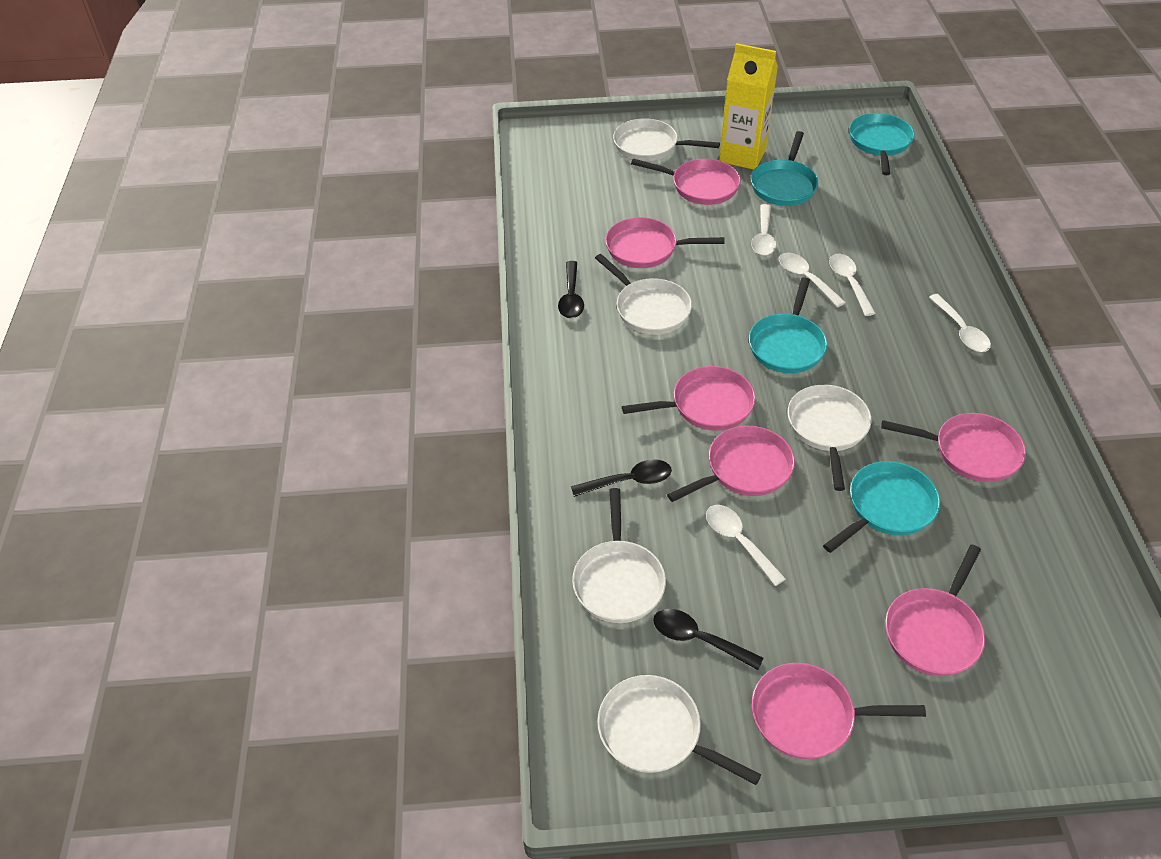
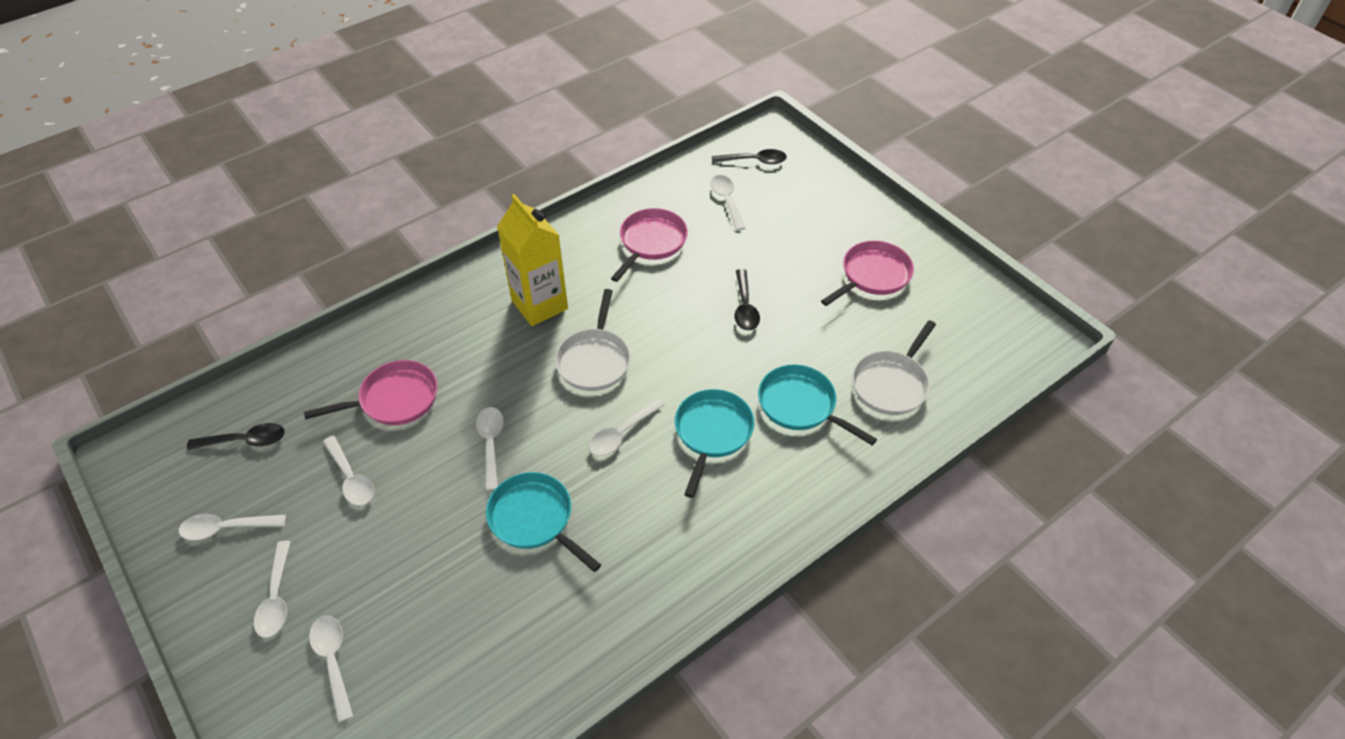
pink pan: [605,217,725,268] [622,366,756,431] [631,159,741,205] [667,426,795,502] [752,663,926,759] [881,413,1026,482] [885,544,985,676] = 7 -> [304,360,437,425] [611,208,688,282] [821,241,914,306] = 3
turquoise pan: [749,277,827,373] [751,131,819,206] [823,461,940,553] [849,113,914,175] = 4 -> [486,472,601,572] [675,389,754,498] [758,364,877,445] = 3
white pan: [572,488,666,623] [595,254,692,335] [597,675,761,785] [613,118,720,161] [788,385,871,491] = 5 -> [555,289,631,391] [852,320,936,415] = 2
white spoon: [706,505,786,586] [751,204,776,256] [779,253,846,307] [829,254,876,316] [929,294,991,352] = 5 -> [179,514,286,540] [254,541,291,638] [309,615,353,722] [323,436,374,506] [476,407,504,491] [589,398,665,456] [711,175,745,231] = 7

